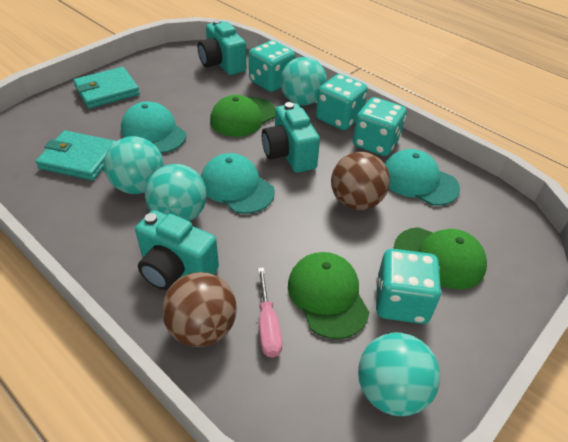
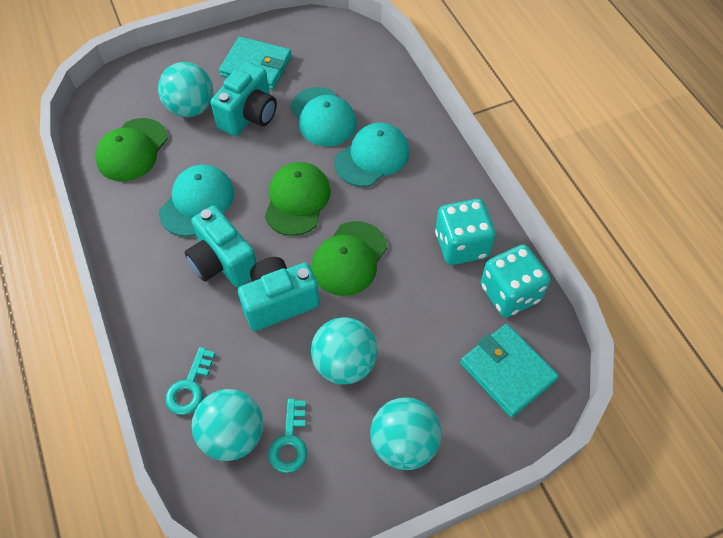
brown ball: [162,272,237,347] [331,152,390,210] = 2 -> none = 0
pink screwdriver: [258,268,282,358] = 1 -> none = 0
turquoise dice: [249,40,295,92] [316,74,368,130] [353,97,407,156] [376,249,441,324] = 4 -> [435,199,496,265] [480,244,551,317] = 2
turquoise key: none = 0 -> [165,347,215,415] [268,399,307,473] = 2

